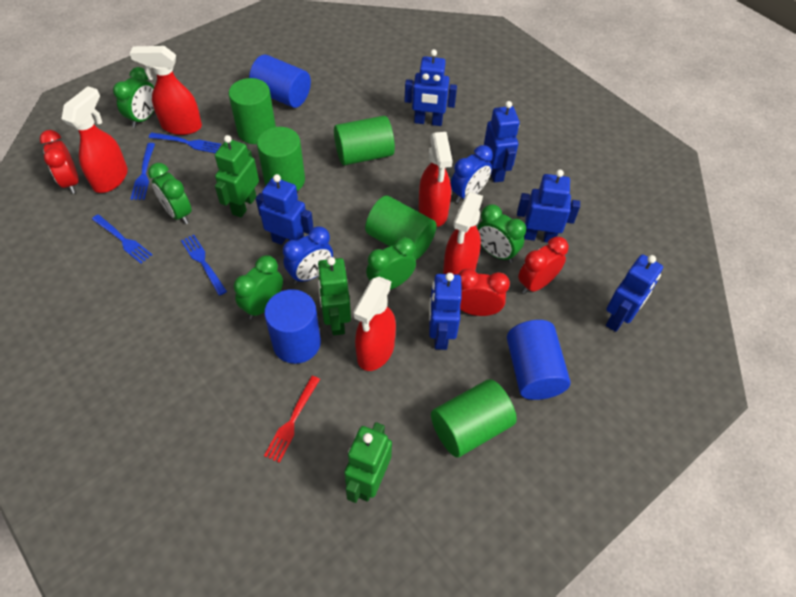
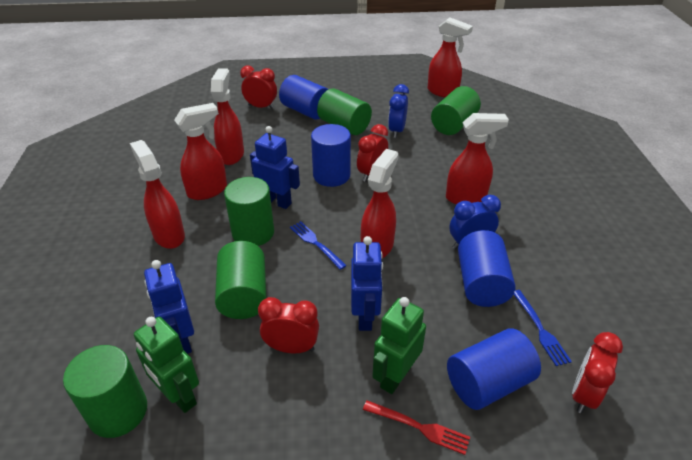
blue cylinder: [249,55,311,108] [264,289,321,364] [507,320,570,400] = 3 -> [279,75,328,119] [311,124,351,187] [447,328,541,410] [458,230,516,307] = 4
blue fork: [92,214,152,263] [131,143,155,200] [149,132,221,153] [181,235,227,296] = 4 -> [290,221,347,270] [514,290,572,366] = 2
blue robot: [256,174,314,245] [404,49,457,126] [429,273,462,350] [484,101,520,182] [517,169,580,243] [606,254,663,332] = 6 -> [144,260,194,354] [250,126,300,209] [351,236,383,331] = 3
green clock: [113,67,154,128] [148,163,192,224] [234,255,283,319] [366,237,416,290] [477,204,526,263] = 5 -> none = 0
green robot: [215,135,259,218] [317,257,351,335] [344,422,392,503] = 3 -> [134,317,199,413] [372,297,426,394] = 2
red clock: [40,130,79,194] [458,269,510,316] [518,236,568,294] = 3 -> [240,66,277,109] [258,297,319,354] [357,124,388,182] [572,332,623,414] = 4
red spray bottle: [62,86,128,193] [130,46,202,135] [353,276,396,371] [419,132,452,227] [443,192,483,275] = 5 -> [130,140,185,249] [174,103,227,200] [211,68,244,165] [361,149,398,258] [428,18,473,97] [446,113,509,205] = 6

